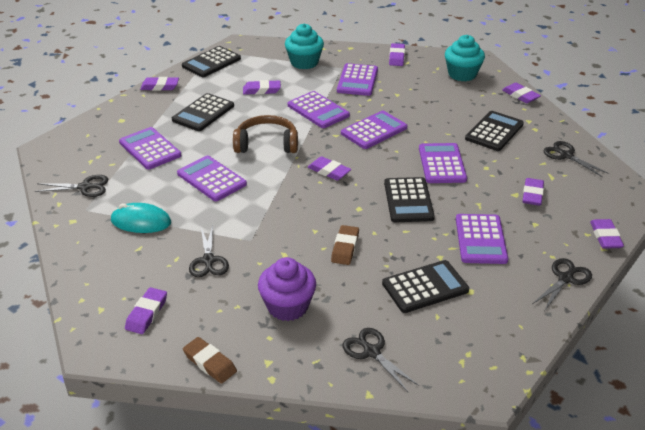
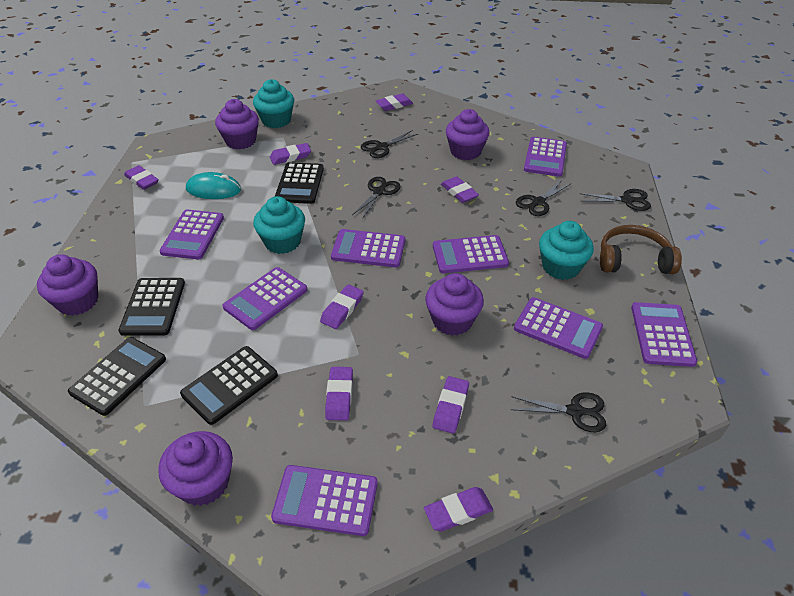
black calculator: [172,93,234,131] [182,46,241,77] [382,260,469,313] [384,177,435,222] [465,111,524,151] = 5 -> [68,337,166,416] [118,278,185,336] [180,346,278,425] [275,162,324,204] = 4
brown eraser: [183,337,237,384] [331,225,359,265] = 2 -> none = 0
purple calculator: [119,127,181,170] [177,155,247,201] [288,91,350,128] [337,63,378,96] [341,111,407,149] [419,143,467,183] [456,214,508,264] = 7 -> [159,209,224,259] [222,267,307,330] [271,465,378,536] [331,229,405,267] [433,235,509,273] [514,297,603,359] [524,137,567,177] [631,302,697,367] = 8
purple cupcake: [258,257,316,321] = 1 -> [37,254,98,316] [158,431,233,506] [215,99,259,149] [425,273,484,336] [446,109,490,160] = 5
turquoise cupcake: [285,24,324,69] [445,35,485,81] = 2 -> [253,79,294,128] [253,196,305,254] [539,221,594,280] = 3

